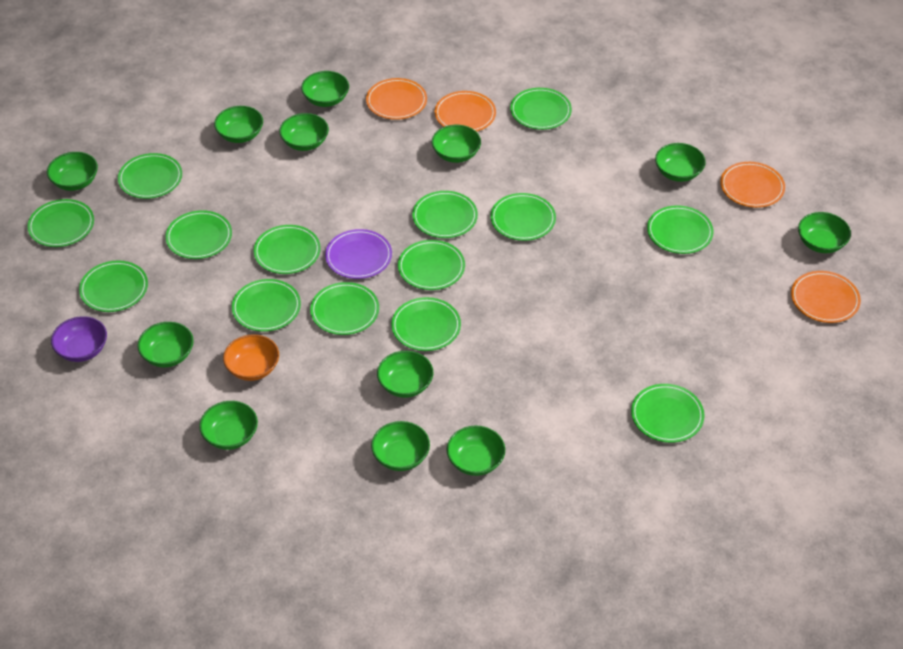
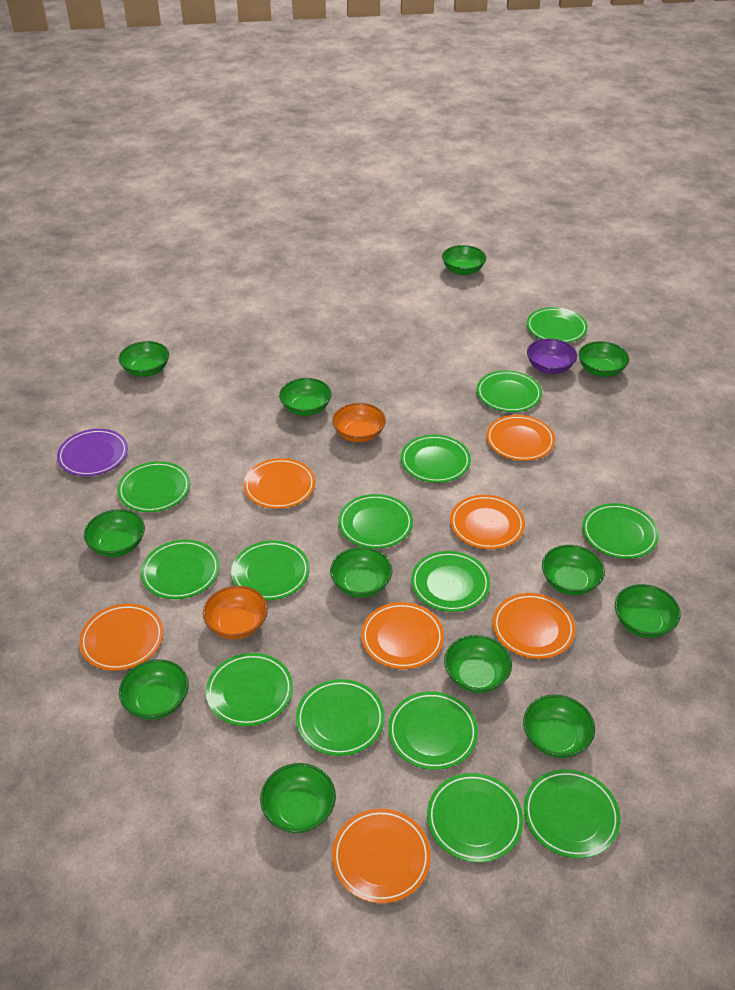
orange bowl: [223,334,279,381] = 1 -> [203,586,268,639] [332,403,386,443] = 2
orange plate: [366,78,427,120] [435,91,496,132] [720,162,785,208] [791,271,861,323] = 4 -> [79,604,164,671] [243,458,315,509] [332,808,431,903] [361,602,444,669] [450,495,525,549] [486,415,555,461] [493,593,576,659] = 7

